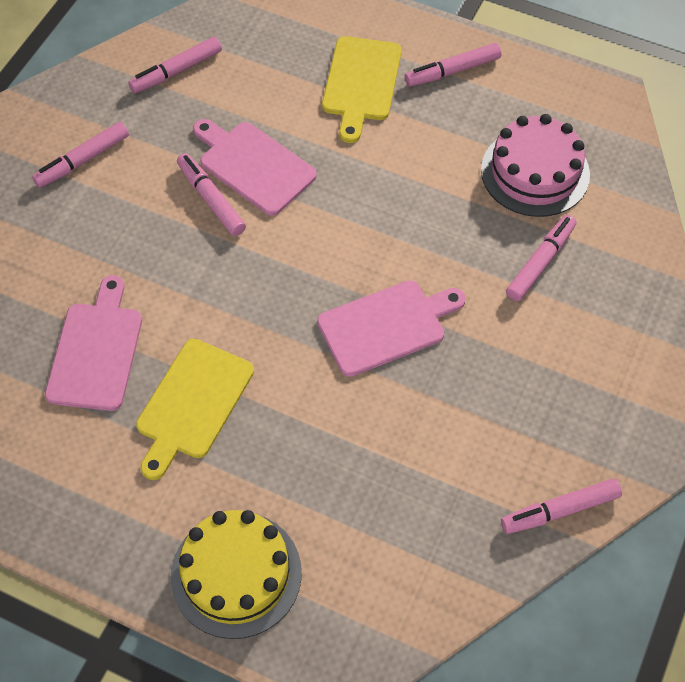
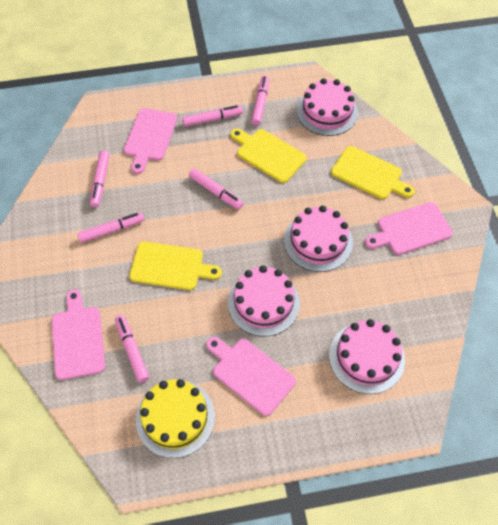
pink cake: [481,114,590,217] = 1 -> [228,265,300,336] [284,205,353,272] [297,78,358,136] [329,319,405,394] = 4
pink cutting board: [45,275,142,411] [193,119,317,216] [317,280,466,377] = 3 -> [52,290,105,380] [124,108,177,174] [206,337,296,416] [365,202,453,255] = 4
yellow cutting board: [136,339,254,480] [322,36,402,143] = 2 -> [129,242,222,290] [230,129,307,183] [331,146,415,199] = 3

